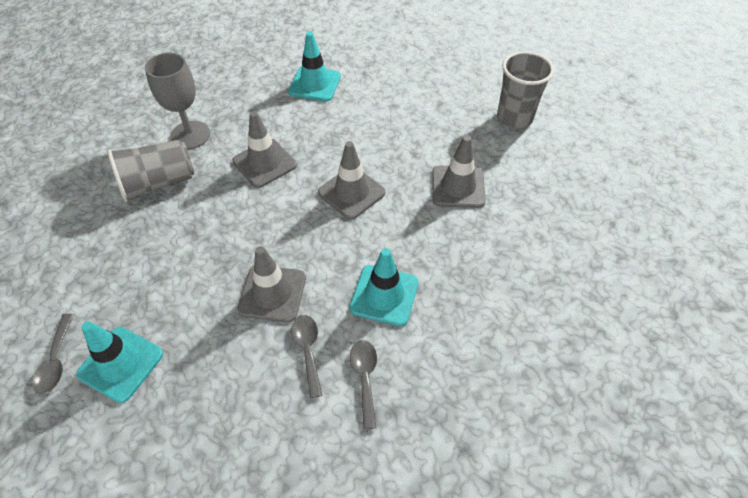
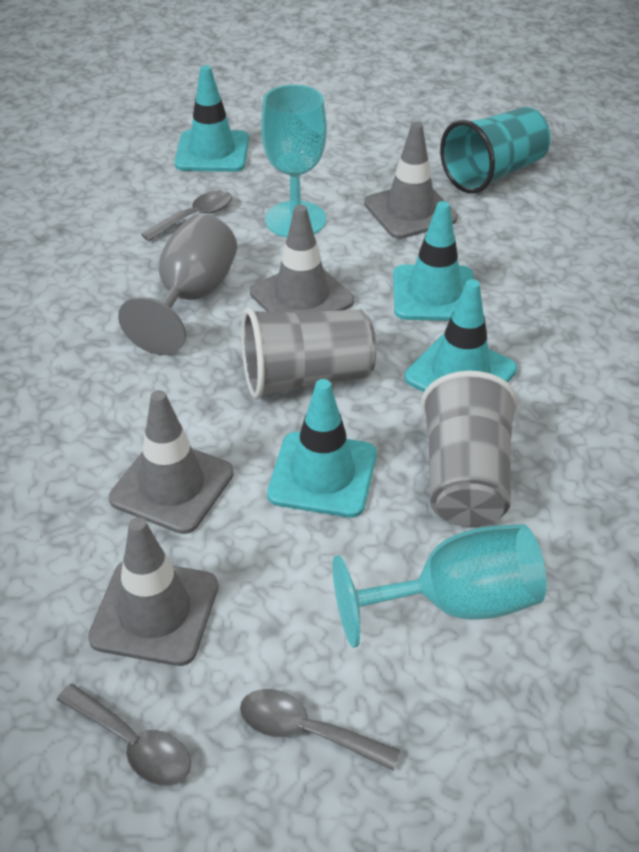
turquoise cup: none = 0 -> [440,107,551,194] = 1
turquoise goblet: none = 0 -> [261,85,327,238] [333,524,547,648] = 2
turquoise traffic cone: [76,321,163,403] [288,32,341,102] [349,248,418,327] = 3 -> [175,65,249,172] [267,379,377,517] [393,201,474,321] [405,279,517,392] = 4

